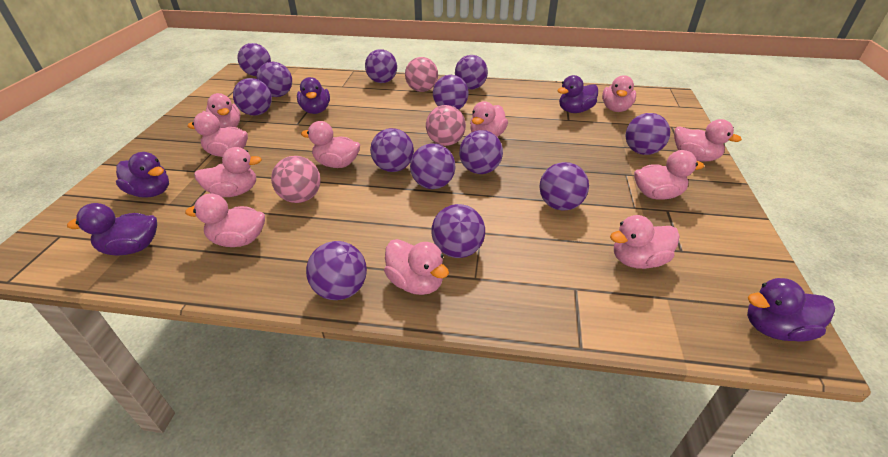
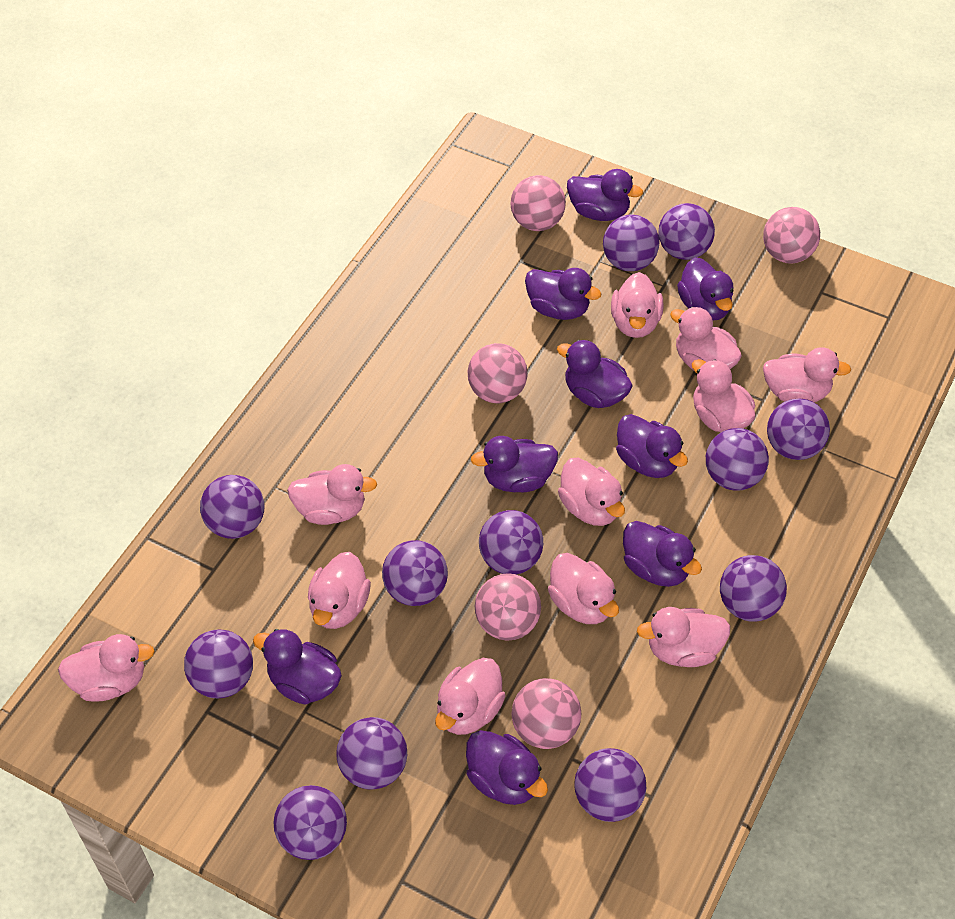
pink ball: [271,156,321,203] [405,57,438,92] [426,105,466,146] = 3 -> [468,343,528,403] [475,573,541,641] [510,175,566,231] [511,678,581,749] [763,207,820,264] = 5
purple ball: [233,78,272,116] [238,43,271,76] [256,62,292,97] [306,241,367,300] [365,49,397,83] [370,128,414,172] [410,143,455,189] [431,204,485,258] [433,75,468,110] [455,55,488,90] [459,130,503,174] [539,162,589,211] [625,113,670,155] = 13 -> [184,630,253,698] [200,475,264,539] [273,785,347,860] [336,717,407,789] [382,540,448,606] [479,510,543,575] [574,748,646,822] [603,215,660,271] [658,203,715,260] [706,428,769,490] [720,555,787,621] [767,398,830,460] = 12
purple duck: [67,203,157,256] [116,152,169,198] [297,77,330,114] [557,75,598,113] [747,278,835,342] = 5 -> [253,629,342,705] [466,730,548,805] [471,436,558,492] [525,268,601,320] [557,340,633,408] [567,169,643,221] [616,414,688,478] [623,521,702,587] [677,257,733,320] = 9

